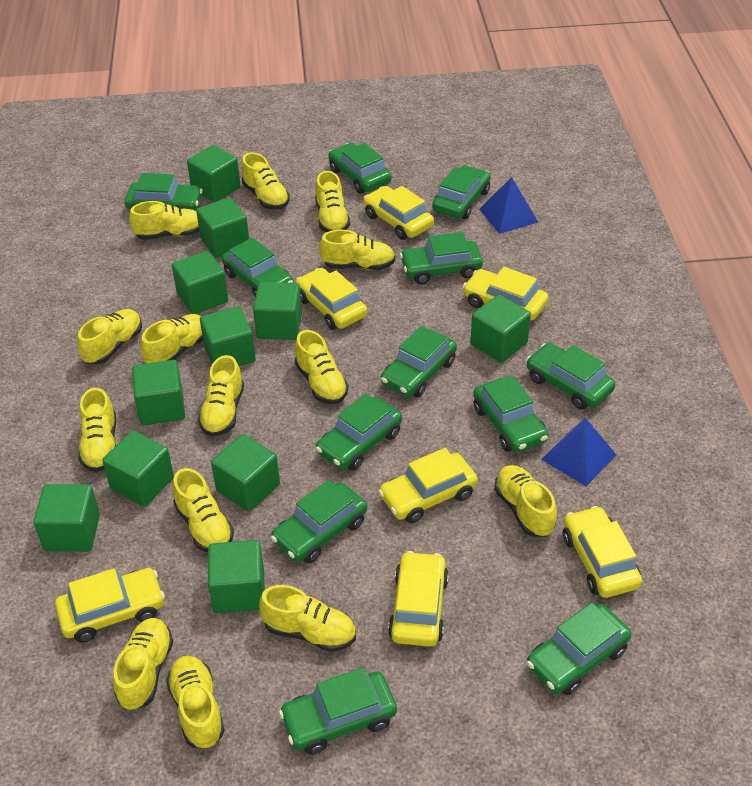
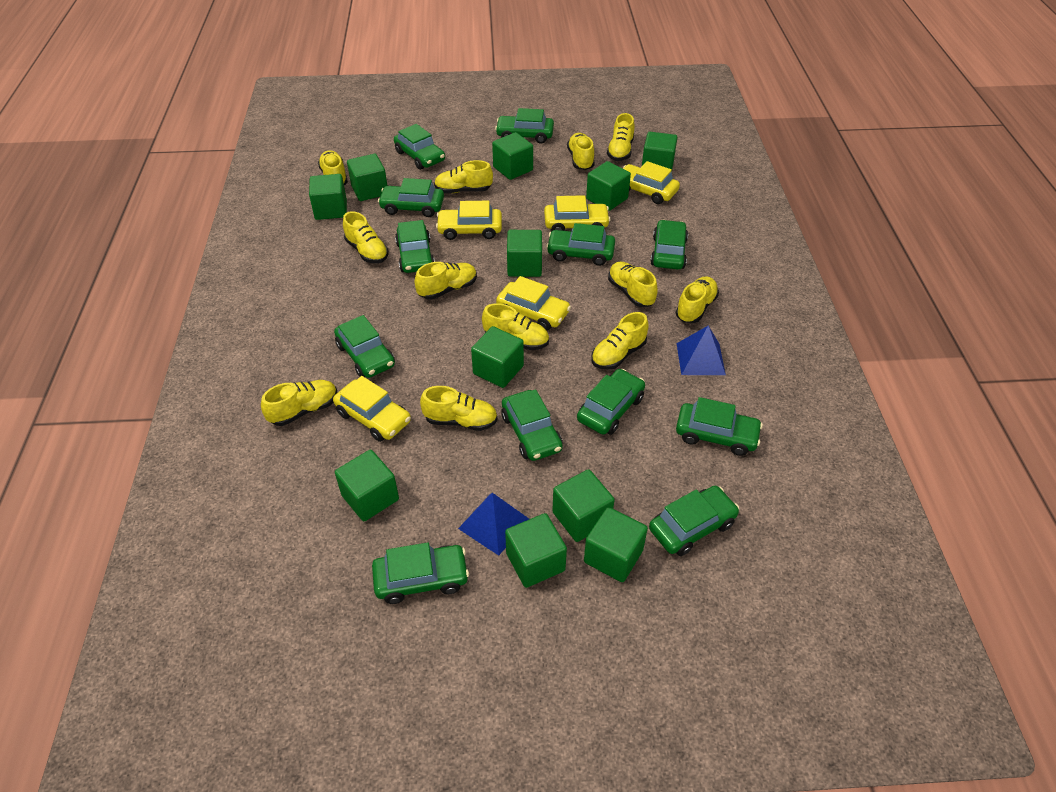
yellow car: [55,568,165,643] [296,268,367,330] [363,186,434,240] [378,448,478,523] [388,551,449,647] [463,267,548,320] [563,506,642,598] = 7 -> [333,376,411,442] [436,201,502,240] [496,276,571,330] [544,195,610,231] [623,161,680,204] = 5
yellow shoe: [77,309,142,364] [78,388,116,472] [113,618,173,710] [129,201,199,240] [141,314,203,364] [166,656,225,748] [173,468,234,552] [198,355,244,437] [241,152,290,210] [259,585,356,652] [295,330,349,404] [315,171,350,232] [319,230,395,270] [494,465,557,537] = 14 -> [261,380,337,426] [318,150,348,185] [343,211,389,263] [415,262,477,300] [420,386,498,431] [434,160,493,193] [482,303,549,350] [567,133,595,170] [591,312,649,370] [607,113,634,161] [608,262,658,307] [676,276,719,323] = 12

